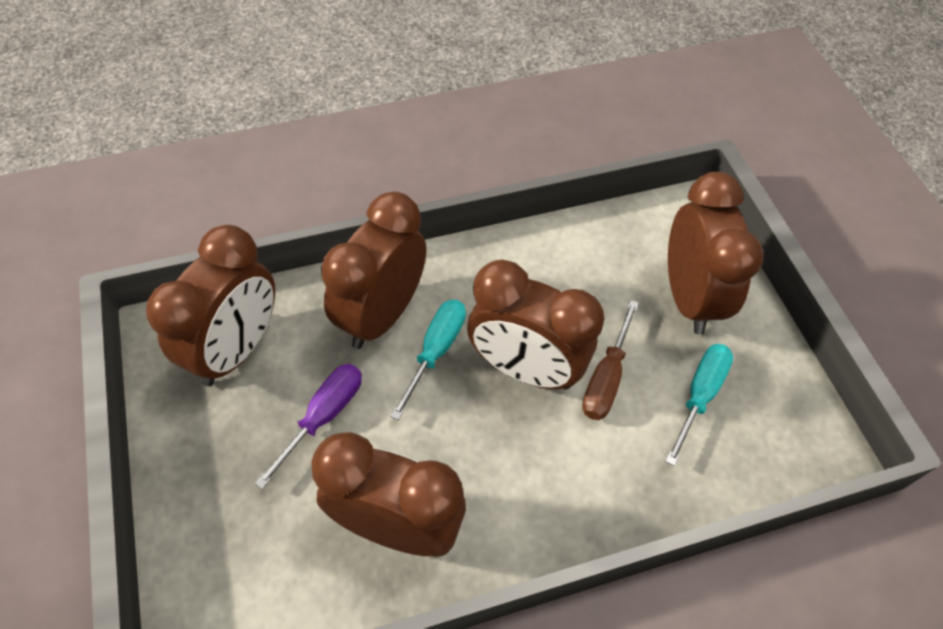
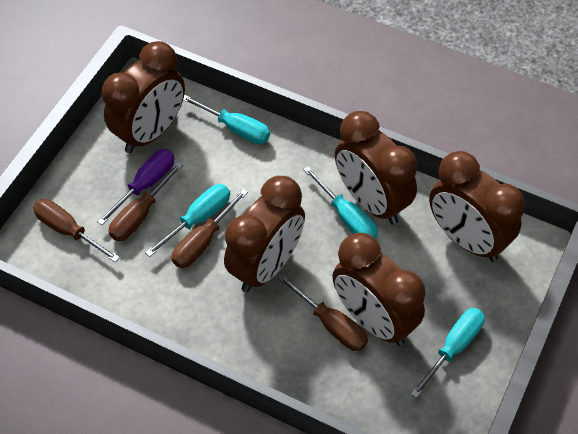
brown screwdriver: [582,300,639,420] = 1 -> [33,199,120,262] [109,162,183,241] [172,189,248,268] [278,274,368,351] = 4
turquoise screwdriver: [390,300,466,420] [665,344,733,466] = 2 -> [145,184,230,257] [183,95,270,144] [303,166,378,239] [410,308,485,398] = 4

